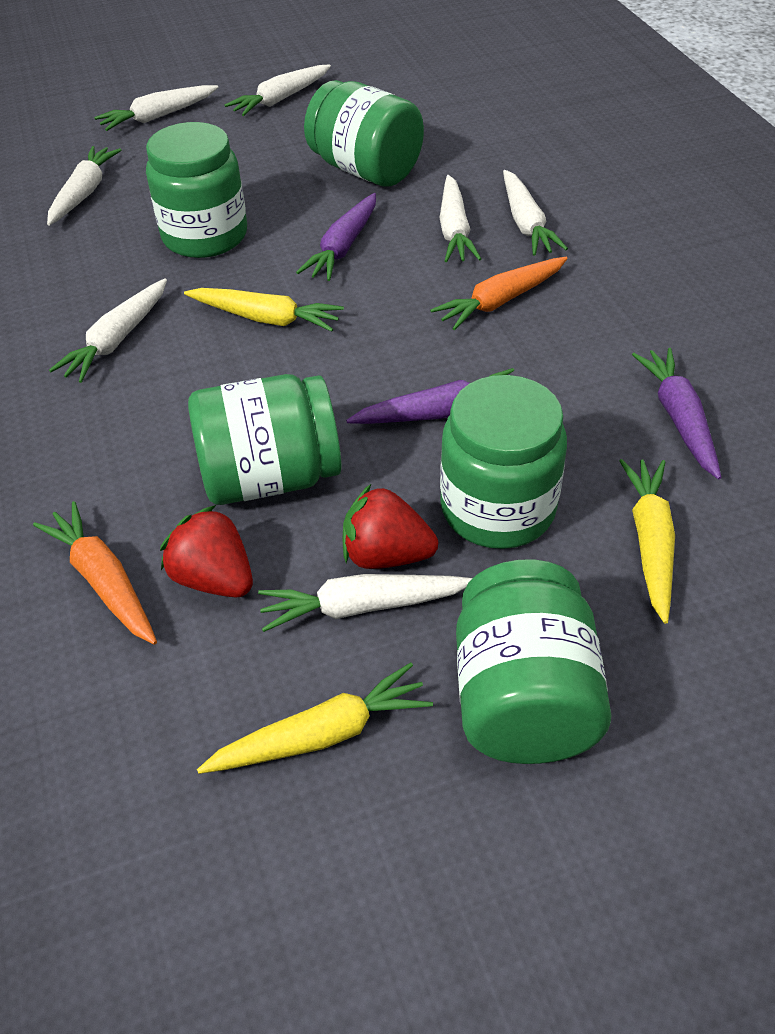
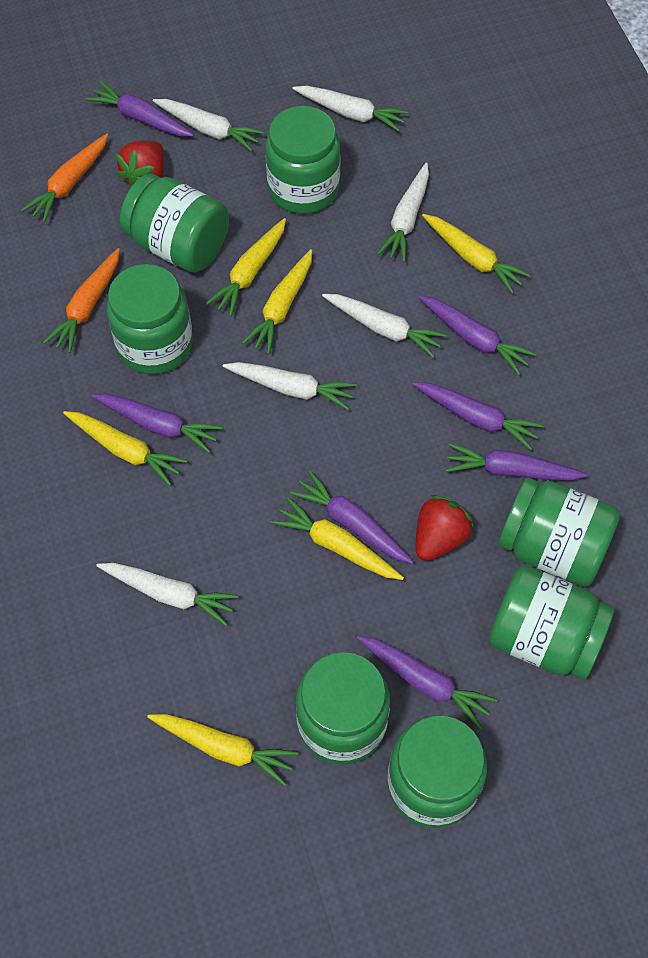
green jar: [146,122,247,258] [188,374,341,505] [304,80,424,187] [440,375,567,549] [456,559,611,764] = 5 -> [107,264,193,374] [120,174,229,273] [265,106,340,214] [296,652,390,765] [387,716,487,828] [488,565,614,679] [498,478,620,587] = 7
purple carrot: [296,193,376,281] [346,368,514,424] [632,348,721,479] = 3 -> [85,81,194,137] [91,394,222,453] [290,470,414,564] [357,636,498,729] [412,382,544,450] [418,296,536,375] [446,443,588,481] = 7
white carrot: [47,146,121,226] [49,278,167,383] [94,85,219,131] [225,64,331,116] [258,574,473,632] [439,175,481,262] [503,170,568,256] = 7 -> [96,563,239,626] [153,99,264,152] [223,362,357,410] [292,86,409,132] [322,294,447,358] [377,163,429,262] = 6
yellow carrot: [184,288,344,332] [197,663,433,774] [619,459,675,624] = 3 -> [63,411,187,486] [147,714,298,786] [206,218,286,316] [242,249,312,354] [271,497,404,580] [422,214,531,294] = 6

